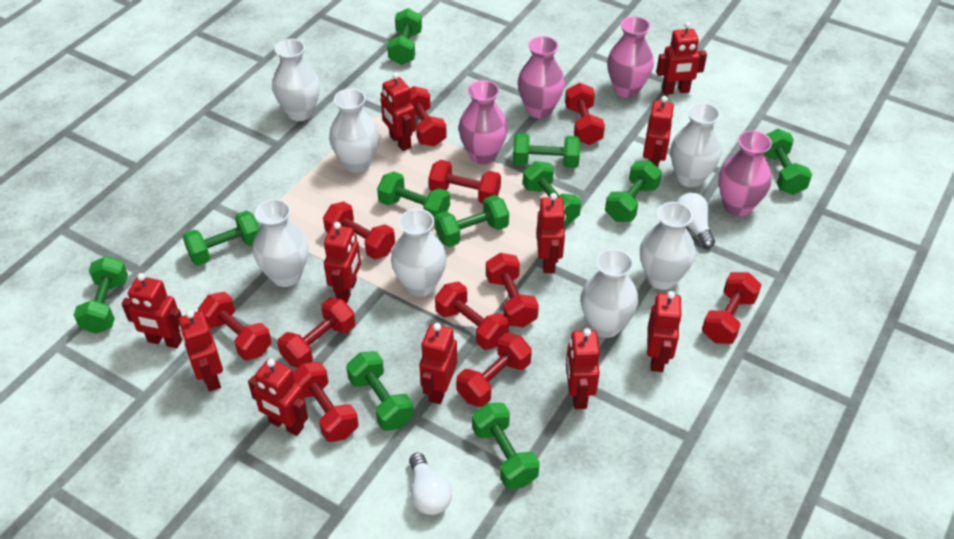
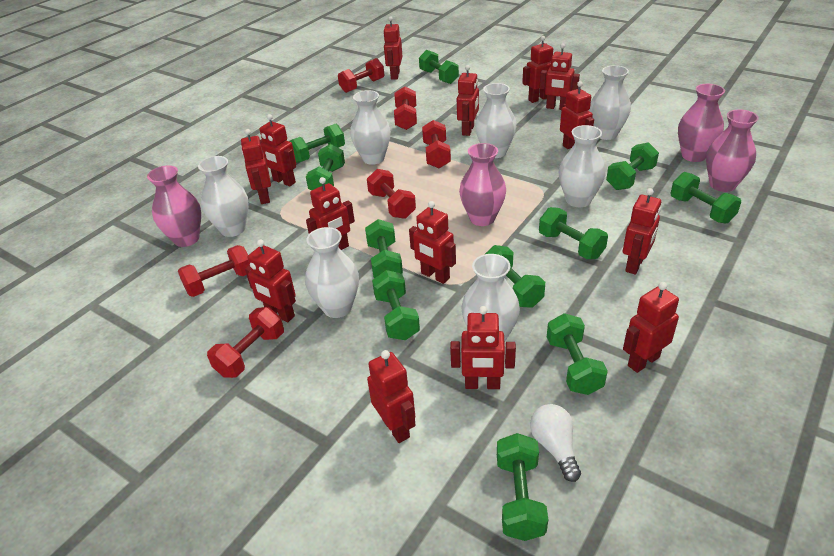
red dumbbell: [198,292,271,360] [278,297,355,368] [293,362,359,442] [323,202,395,259] [410,86,447,147] [429,160,501,204] [435,282,509,350] [456,333,532,407] [486,253,539,327] [565,83,605,145] [702,272,761,344] = 11 -> [178,245,249,297] [207,307,284,378] [338,58,384,93] [367,169,416,219] [394,86,417,130] [422,120,451,168] = 6
red robot: [121,273,182,348] [179,310,223,392] [248,358,308,436] [324,222,361,303] [381,73,416,151] [419,323,457,404] [537,193,566,273] [566,328,600,409] [643,96,674,167] [647,291,682,372] [656,22,707,95] = 11 -> [241,129,271,204] [245,240,296,322] [260,114,296,186] [306,177,355,250] [367,350,416,443] [383,16,403,80] [409,201,456,284] [450,306,516,389] [457,65,479,136] [522,36,553,103] [540,43,580,110] [560,81,594,149] [623,188,661,275] [623,282,679,373] = 14
white light bulb: [409,453,452,515] [677,193,715,248] = 2 -> [530,404,581,482] = 1

